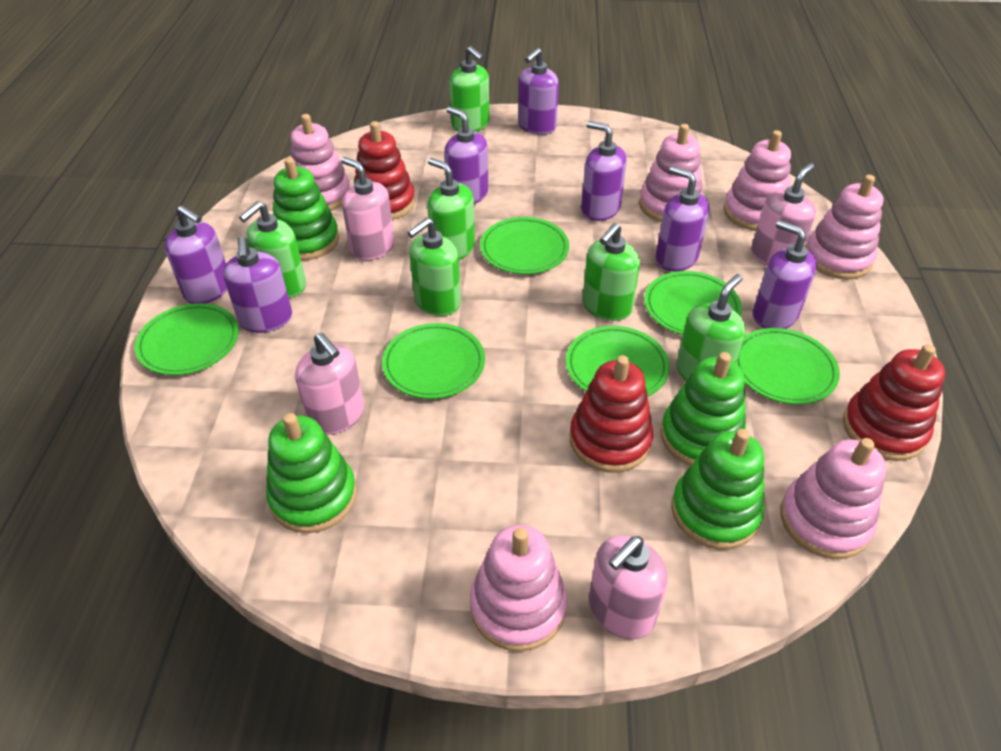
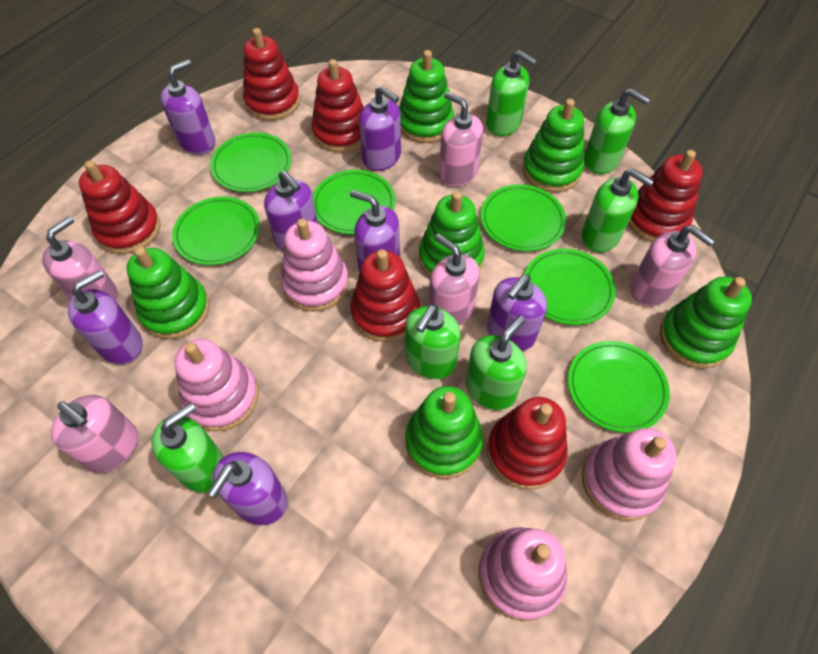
green stacking toy: [266,413,357,533] [273,157,339,260] [661,352,746,466] [671,429,764,550] = 4 -> [127,247,210,339] [399,50,454,143] [405,386,483,479] [419,191,485,277] [522,99,584,192] [660,277,752,368] = 6
pink soap dispenser: [295,333,364,435] [341,157,395,261] [589,536,668,639] [751,163,816,265] = 4 -> [42,216,118,302] [51,395,138,473] [429,233,480,326] [439,92,483,187] [631,225,715,306] = 5
pink stacking toy: [290,114,350,211] [470,525,567,652] [639,124,703,222] [724,130,791,231] [780,438,886,559] [806,175,883,280] = 6 -> [174,339,259,432] [280,219,349,312] [479,527,567,621] [582,428,676,521] = 4
red stacking toy: [354,121,415,220] [570,355,653,473] [843,344,945,461] = 3 -> [79,160,161,254] [243,28,300,121] [311,59,364,152] [350,249,420,342] [487,397,567,490] [628,150,703,242] = 6

